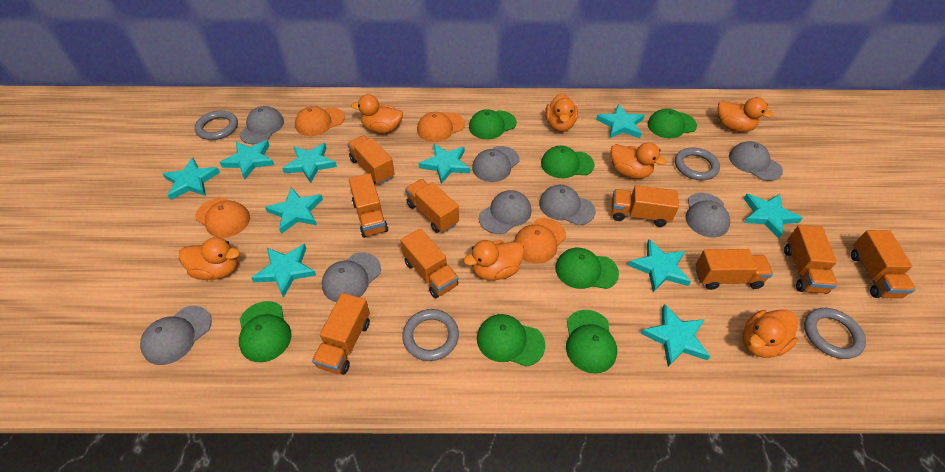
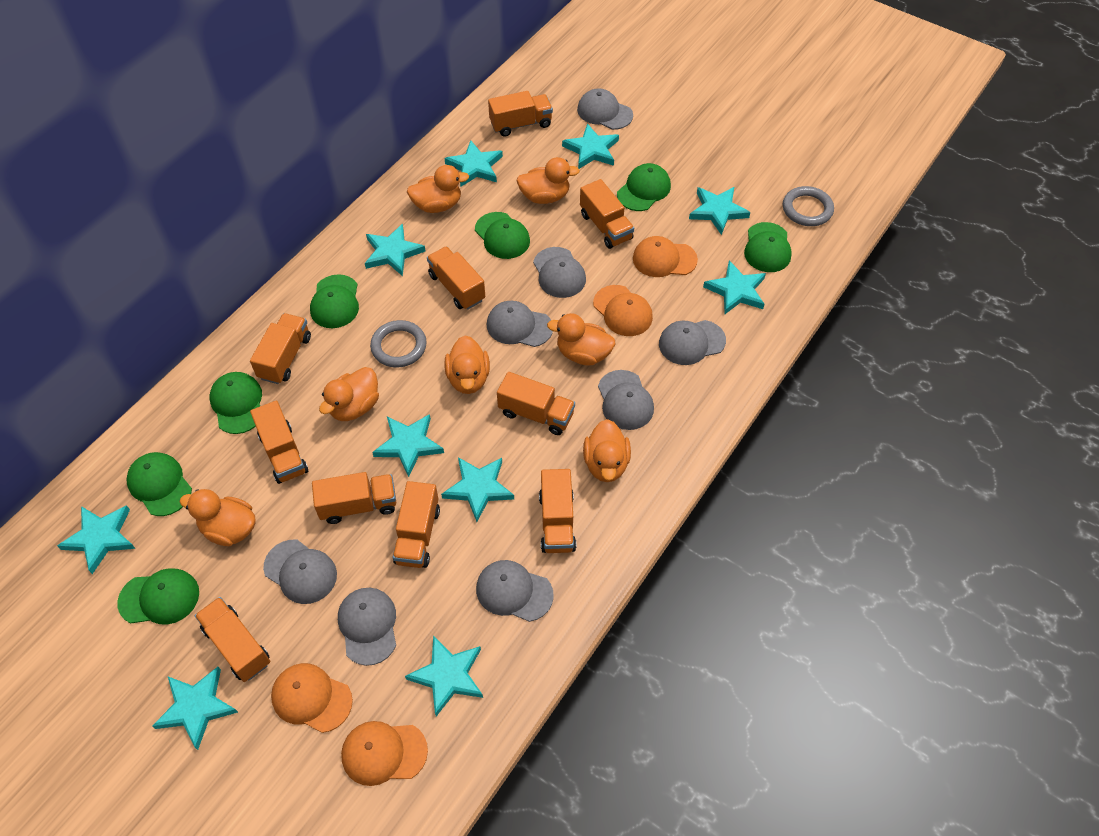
grey ring: [194,110,238,140] [402,309,459,361] [675,147,720,180] [804,308,866,359] = 4 -> [370,320,427,368] [783,186,834,226] = 2
orange truck: [312,293,370,375] [347,135,395,184] [349,173,388,238] [400,228,458,298] [405,179,459,233] [612,185,679,227] [695,249,773,290] [784,225,837,294] [851,230,916,298] = 9 -> [195,597,270,682] [250,313,311,384] [250,401,308,484] [312,472,396,524] [393,481,440,568] [427,246,485,310] [488,91,553,137] [497,372,575,435] [539,469,576,553] [580,179,634,249] = 10

